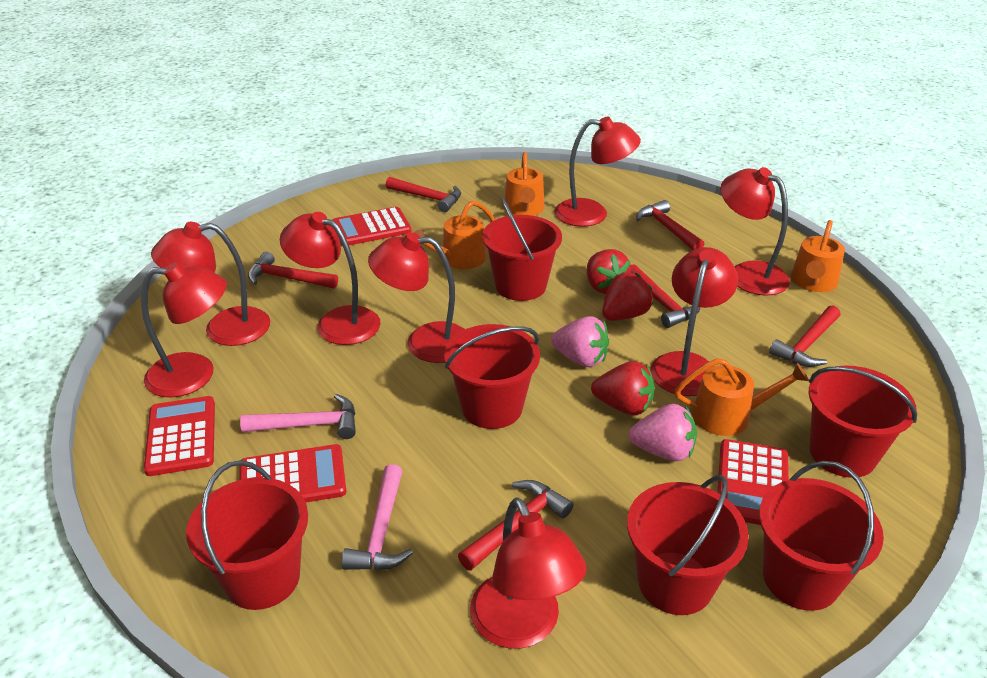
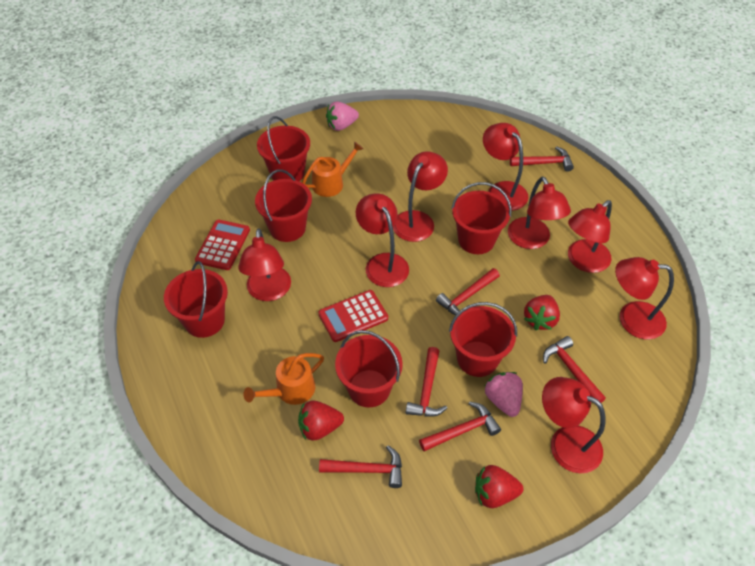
orange watering can: [414,201,495,269] [504,152,544,216] [675,358,809,436] [791,220,845,292] = 4 -> [243,353,324,405] [302,142,363,197] = 2
pink hammer: [240,394,356,439] [341,464,413,570] = 2 -> none = 0
red calculator: [144,396,215,476] [239,444,346,502] [332,207,411,245] [717,439,789,525] = 4 -> [195,220,250,270] [318,290,388,342] = 2

